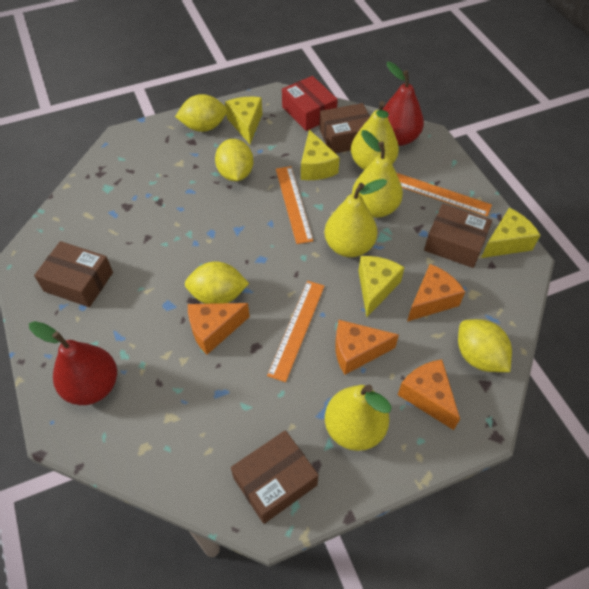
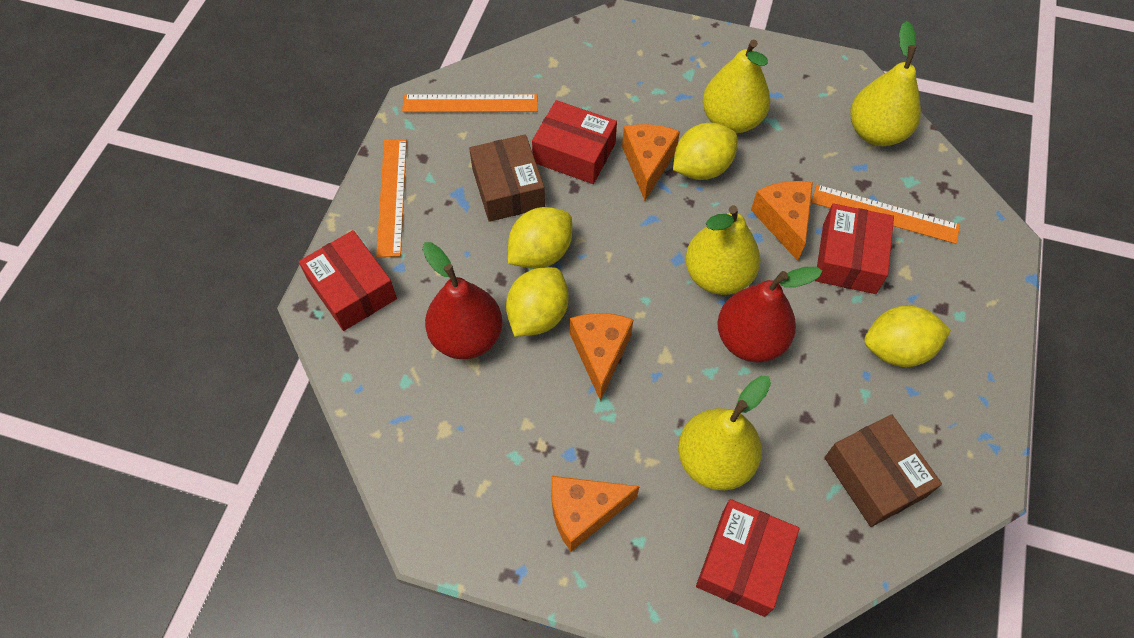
brown box: [34,241,113,307] [231,430,318,524] [319,103,370,153] [424,204,492,268] = 4 -> [469,134,545,222] [824,414,942,527] = 2
red box: [282,76,338,131] = 1 -> [299,230,397,331] [532,100,617,184] [696,499,799,617] [815,204,894,294] = 4
yellow cheese: [225,97,262,144] [301,130,340,180] [358,256,405,317] [481,208,540,258] = 4 -> none = 0

